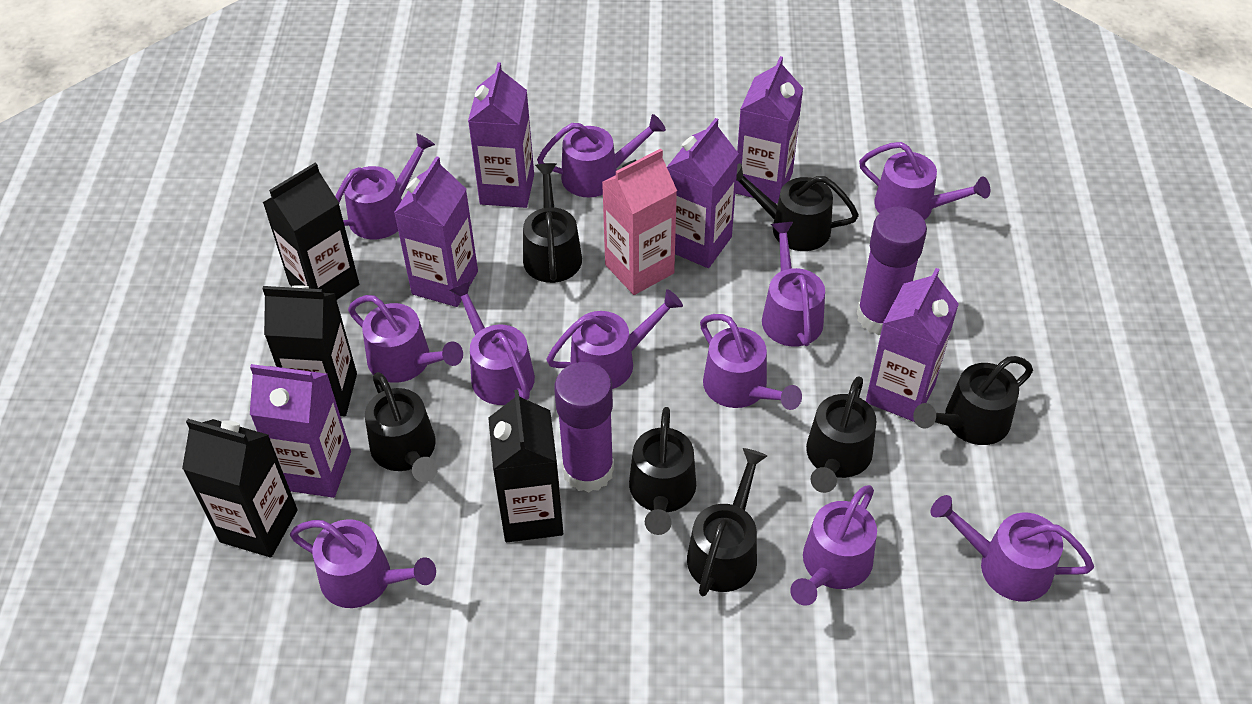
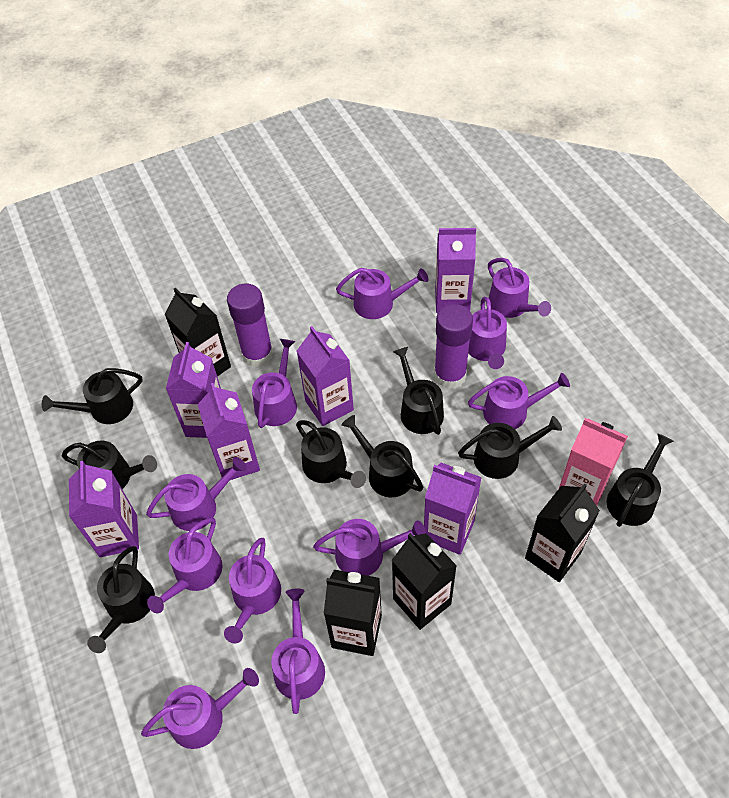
black watering can: [365,372,438,482] [523,163,582,283] [629,407,696,535] [687,448,767,596] [736,163,859,251] [806,376,877,493] [913,356,1033,445] = 7 -> [42,368,142,424] [62,440,157,489] [87,546,155,653] [296,420,366,488] [341,415,423,497] [393,347,444,435] [458,416,562,479] [606,433,674,527] = 8

